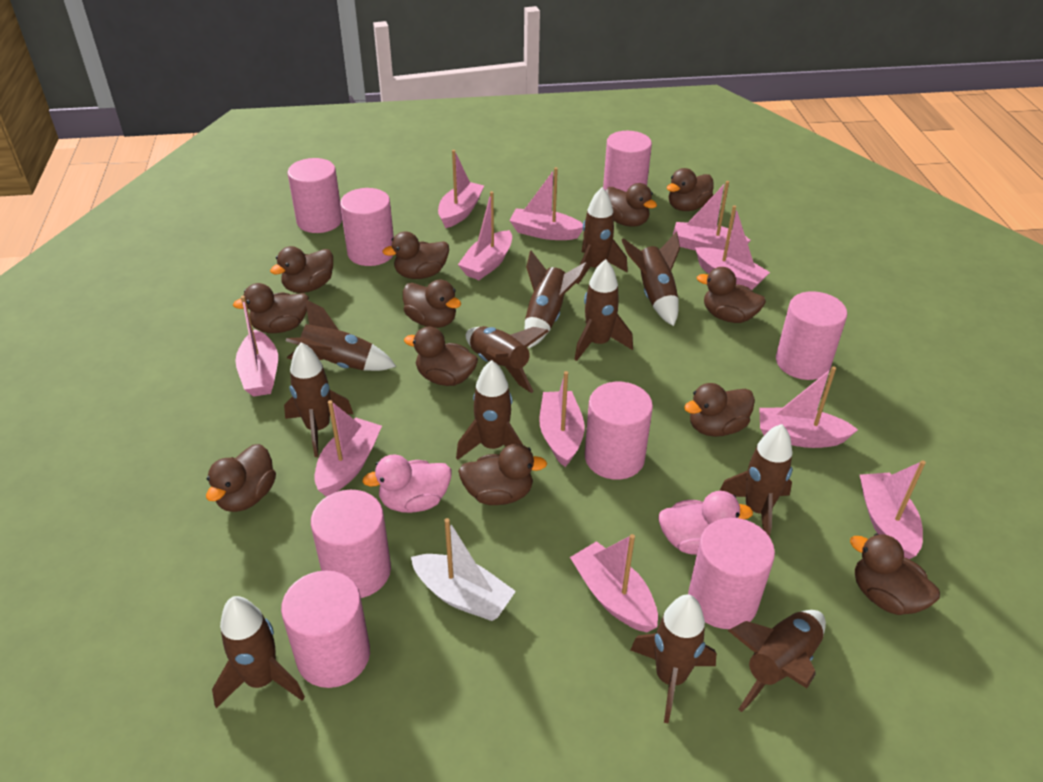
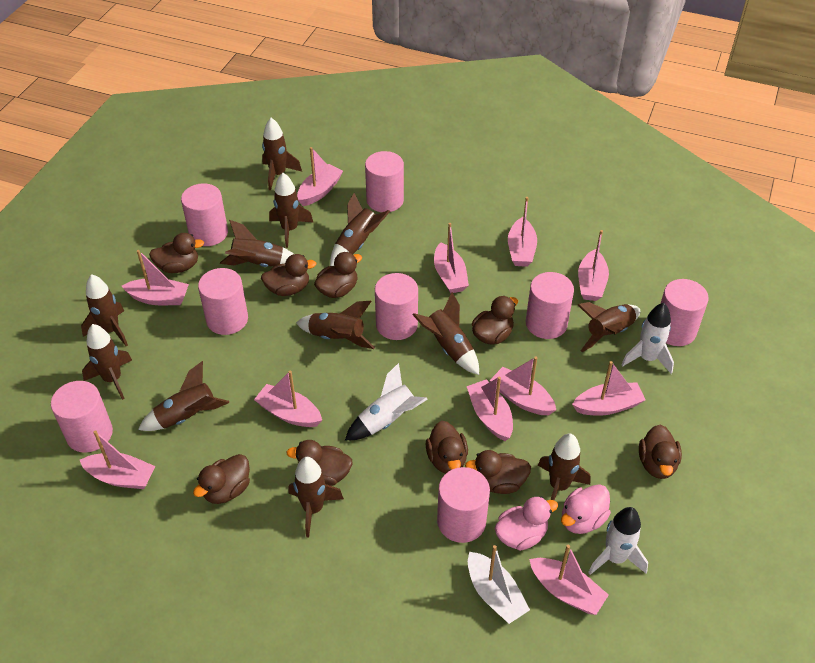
brown duck: [206,444,276,512] [233,283,309,333] [270,246,333,293] [382,232,449,279] [403,280,461,328] [404,327,478,386] [458,444,547,505] [606,183,657,227] [667,168,714,211] [684,383,755,437] [697,267,766,323] [850,533,940,615] = 12 -> [149,233,204,273] [193,454,250,504] [261,254,316,296] [286,440,353,486] [314,252,362,298] [426,421,468,474] [465,450,531,494] [472,296,518,345] [639,424,682,479] = 9
white rocket: none = 0 -> [345,363,428,440] [588,507,648,575] [621,303,674,374] = 3

